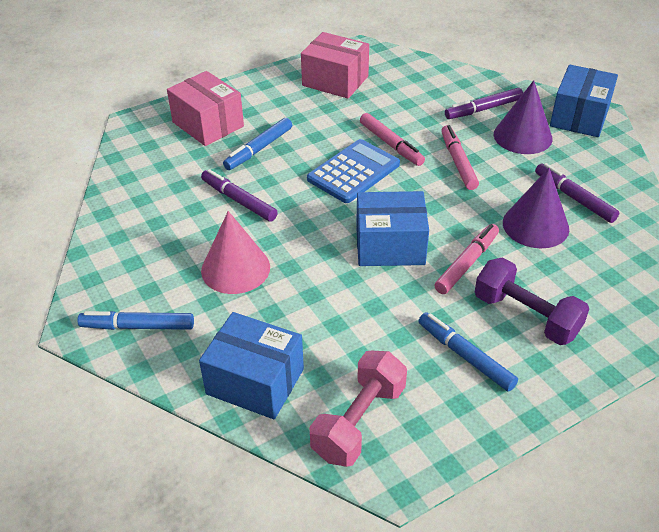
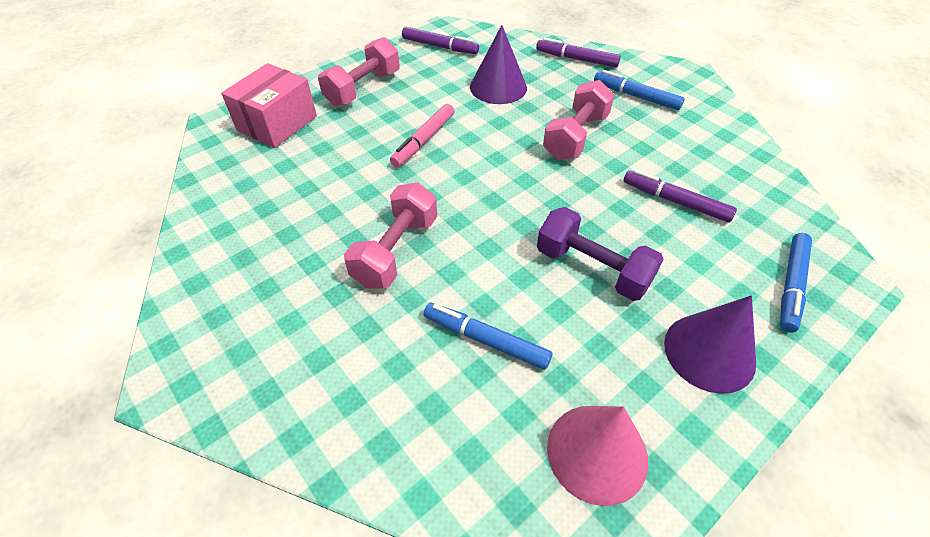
blue box: [199,312,304,419] [356,191,429,266] [550,65,618,137] = 3 -> none = 0
blue calculator: [307,139,400,203] = 1 -> none = 0
pink box: [167,71,244,146] [301,32,369,99] = 2 -> [221,63,317,148] = 1
pink dumbbell: [309,351,407,467] = 1 -> [318,37,400,107] [344,183,437,289] [543,80,615,160] = 3
pink marker: [360,113,425,166] [435,224,499,294] [441,125,479,190] = 3 -> [390,104,455,167] = 1

